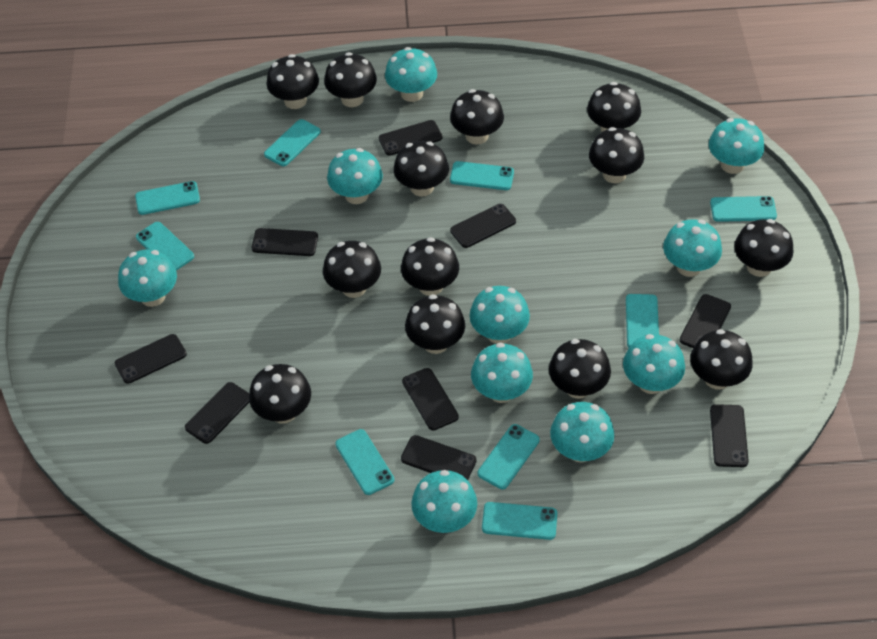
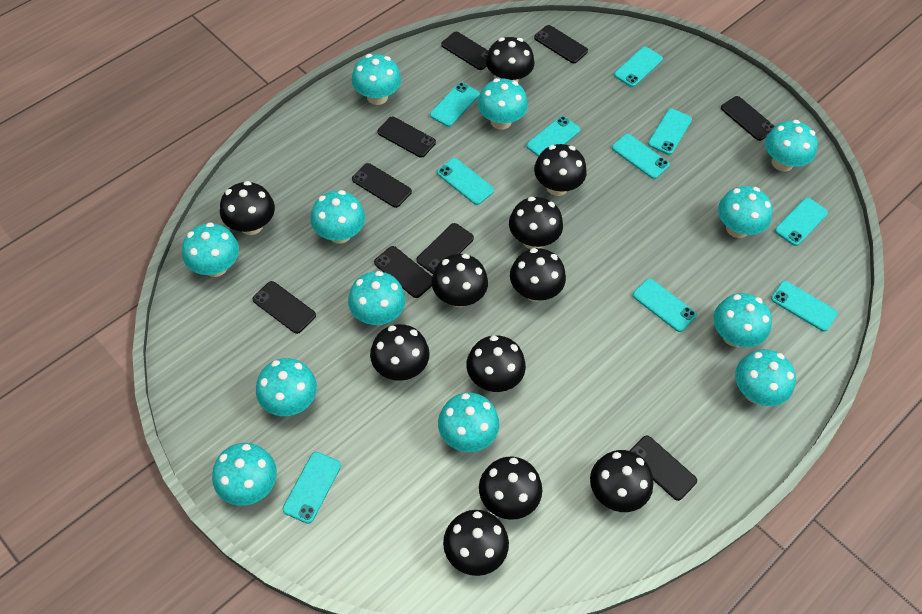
black mushroom: [249,364,311,424] [266,54,319,109] [323,241,381,298] [324,52,377,107] [394,141,449,197] [401,237,459,296] [405,294,465,354] [450,89,504,145] [549,339,611,399] [587,82,641,132] [589,127,644,183] [690,329,753,390] [734,219,794,277] = 13 -> [220,181,275,235] [370,324,430,381] [432,254,488,307] [443,510,509,576] [466,335,526,392] [479,456,542,520] [486,37,534,82] [509,197,563,249] [510,248,566,302] [534,144,587,196] [590,450,653,512] = 11
turquoise mushroom: [118,250,177,307] [327,148,383,204] [385,47,437,102] [411,470,477,533] [470,286,530,344] [471,343,533,403] [550,402,614,462] [623,334,685,394] [663,219,722,277] [709,118,764,174] = 10 -> [182,222,239,277] [212,443,277,506] [256,358,317,416] [310,190,365,244] [348,271,406,325] [352,54,401,105] [438,393,499,452] [478,78,528,130] [713,293,772,347] [718,186,773,238] [735,349,796,406] [765,120,818,172] = 12
turquoise phone: [135,181,200,215] [136,222,194,270] [264,119,321,166] [335,429,394,495] [450,161,514,190] [478,424,540,489] [482,502,557,540] [626,294,659,348] [710,196,777,222] = 9 -> [282,452,341,524] [430,82,480,127] [437,158,494,205] [526,116,580,157] [612,134,670,179] [614,47,663,87] [633,278,697,332] [648,109,692,155] [771,281,838,332] [775,198,828,246] = 10

